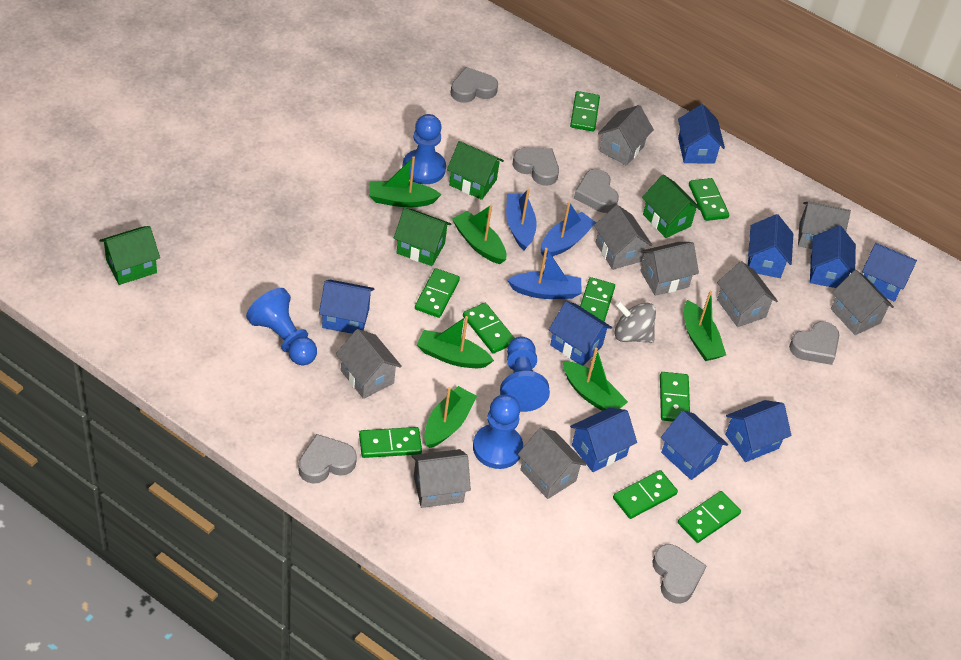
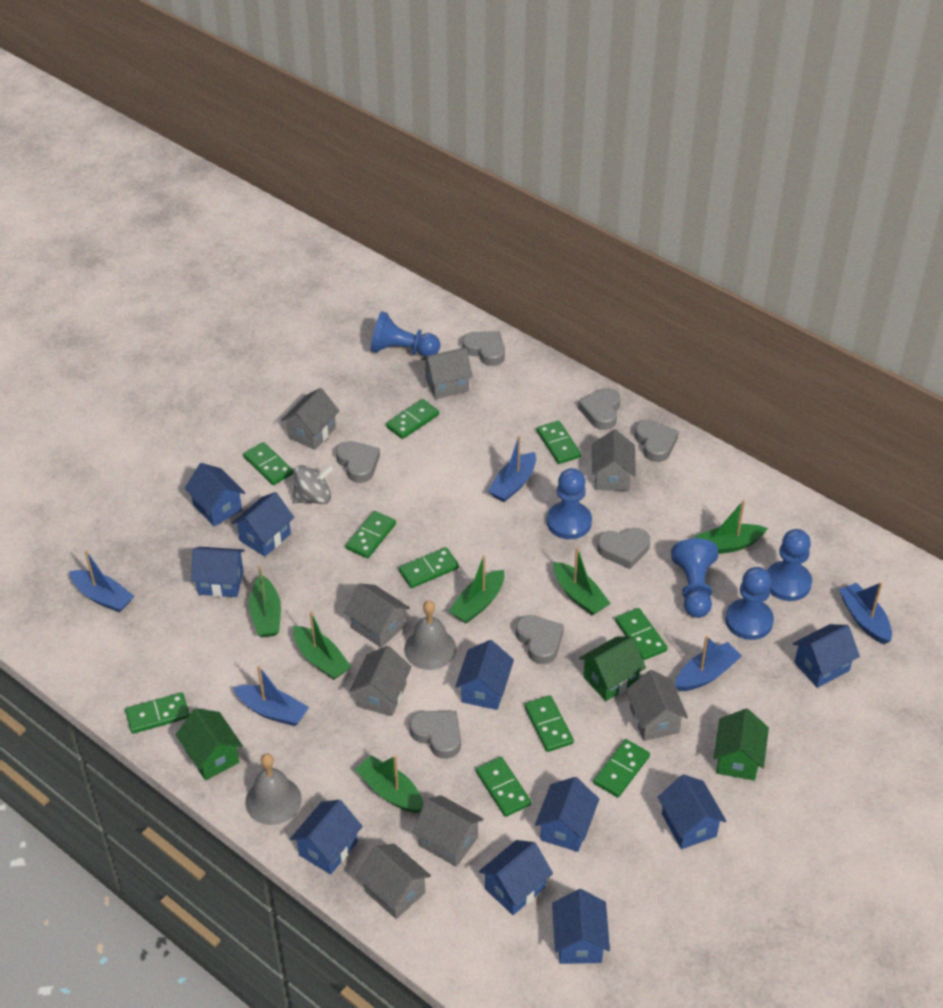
blue boat: [506,188,537,250] [507,248,582,299] [541,202,596,258] = 3 -> [69,550,134,613] [233,666,309,726] [488,436,536,502] [675,636,742,691] [839,582,892,644] = 5
blue house: [319,280,374,334] [549,301,612,366] [570,408,637,472] [661,411,728,480] [678,104,725,164] [725,400,791,462] [748,214,793,278] [810,225,856,288] [862,243,917,301] = 9 -> [185,463,245,526] [191,547,245,597] [232,492,294,557] [290,800,363,875] [455,640,514,710] [479,840,553,915] [535,777,599,852] [552,889,610,964] [658,774,726,849] [793,624,860,688] = 10
blue pawn: [246,288,317,366] [402,114,446,184] [473,395,523,469] [500,337,550,412] = 4 -> [371,311,440,357] [547,468,592,539] [671,538,718,618] [725,567,774,640] [767,529,812,601] = 5
green domino: [359,427,422,458] [415,268,460,318] [463,303,515,354] [570,91,600,131] [580,277,615,322] [613,470,678,519] [660,372,690,422] [678,491,741,543] [689,178,729,221] = 9 -> [125,692,190,734] [243,442,294,485] [346,511,396,558] [386,399,439,439] [399,547,459,588] [476,757,531,817] [524,695,574,752] [537,420,581,464] [593,739,650,797] [615,608,668,660] = 10
green house: [100,226,160,285] [394,208,451,266] [447,141,504,200] [642,175,701,238] = 4 -> [176,708,243,780] [579,636,646,701] [713,709,769,781] = 3
grey bell: none = 0 -> [245,753,302,825] [404,600,456,670] = 2
grey heart: [298,434,357,484] [451,67,498,103] [513,148,559,186] [574,169,619,213] [652,544,707,604] [789,321,839,365] = 6 -> [336,441,380,483] [409,711,461,759] [462,331,505,366] [516,615,564,664] [578,388,621,430] [597,528,650,569] [635,420,679,462] = 7
grey house: [336,329,402,399] [412,449,471,508] [518,428,587,499] [594,205,652,270] [598,105,654,166] [640,242,699,296] [717,261,778,327] [798,202,851,249] [831,270,894,335] = 9 -> [281,388,340,450] [344,583,410,648] [350,646,412,716] [357,844,431,919] [412,795,484,867] [421,347,473,399] [592,429,636,491] [626,670,688,741] = 8

